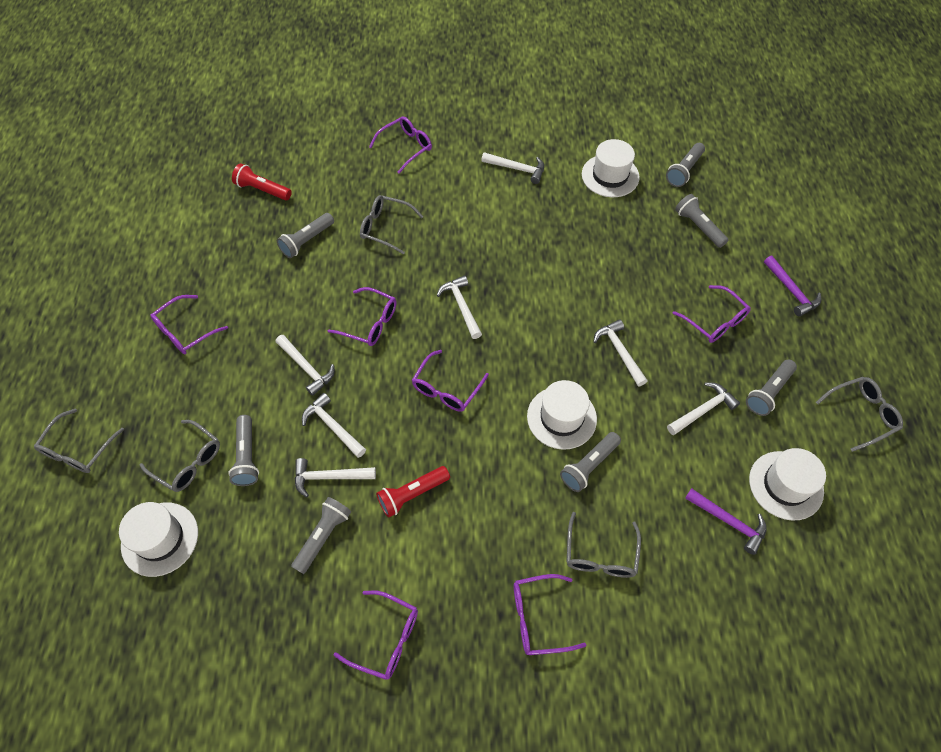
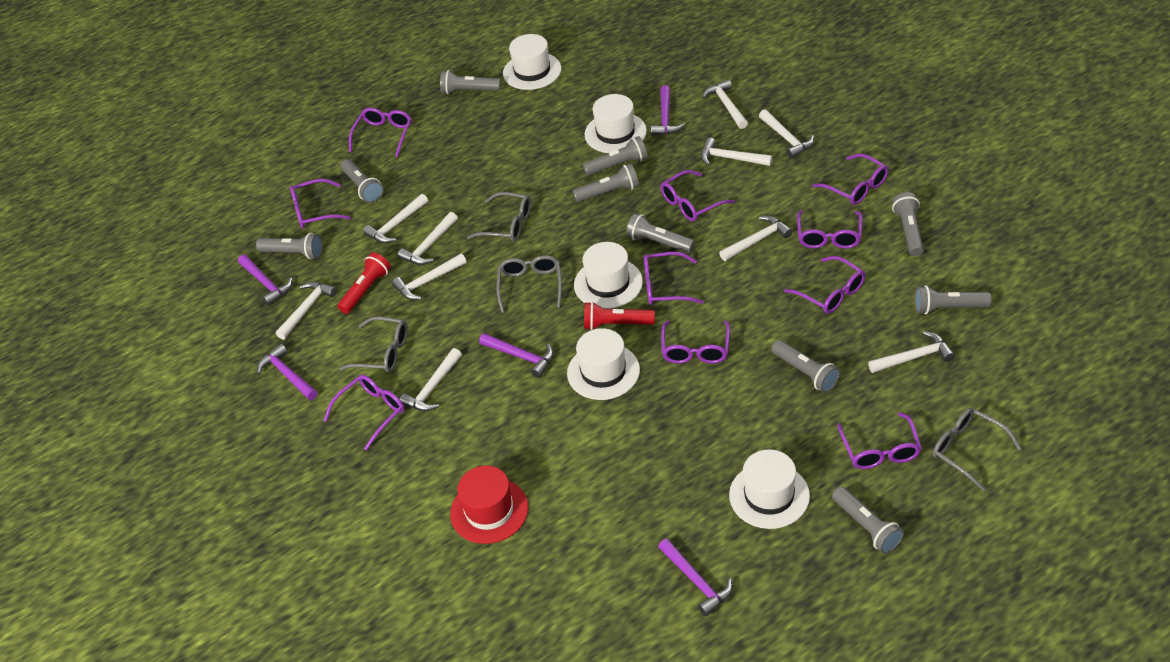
grey flashlight: [228,415,259,486] [277,213,334,258] [291,497,351,574] [560,432,621,492] [666,143,705,187] [675,194,728,248] [746,359,797,416] = 7 -> [256,233,323,259] [341,159,384,203] [440,70,501,94] [573,164,639,202] [583,136,648,176] [626,213,695,253] [771,340,840,393] [832,487,904,554] [892,192,924,256] [915,285,992,314] = 10
grey glasses: [34,408,124,473] [139,420,220,492] [360,195,423,254] [567,512,641,578] [816,377,903,452] = 5 -> [339,316,408,373] [467,192,531,242] [496,255,562,313] [933,408,1022,492] = 4
purple glasses: [150,295,228,354] [328,287,397,346] [333,591,418,680] [369,116,432,174] [412,350,489,412] [514,574,586,655] [672,285,751,343] = 7 -> [290,179,351,228] [324,375,404,450] [349,108,412,157] [643,252,703,305] [661,170,735,221] [661,320,730,364] [784,256,865,314] [797,211,863,249] [812,153,889,205] [837,412,922,469] = 10
purple hammer: [685,488,767,555] [764,256,821,316] = 2 -> [238,255,292,306] [257,344,318,400] [479,333,554,378] [651,85,685,136] [658,538,733,616] = 5
red hat: none = 0 -> [450,466,528,544] = 1
white hammer: [276,335,335,396] [295,458,376,497] [302,393,366,458] [437,275,482,339] [481,152,544,184] [593,319,647,386] [667,382,740,435] = 7 -> [276,281,337,340] [363,194,428,243] [392,253,467,300] [398,212,458,265] [400,348,462,411] [701,138,772,166] [702,79,748,129] [719,216,792,261] [759,109,814,158] [868,331,955,373] = 10
white hat: [119,502,198,577] [527,380,597,450] [582,139,640,197] [749,448,826,520] = 4 -> [503,34,561,90] [567,328,640,400] [574,242,643,309] [584,94,647,153] [729,449,810,529] = 5

